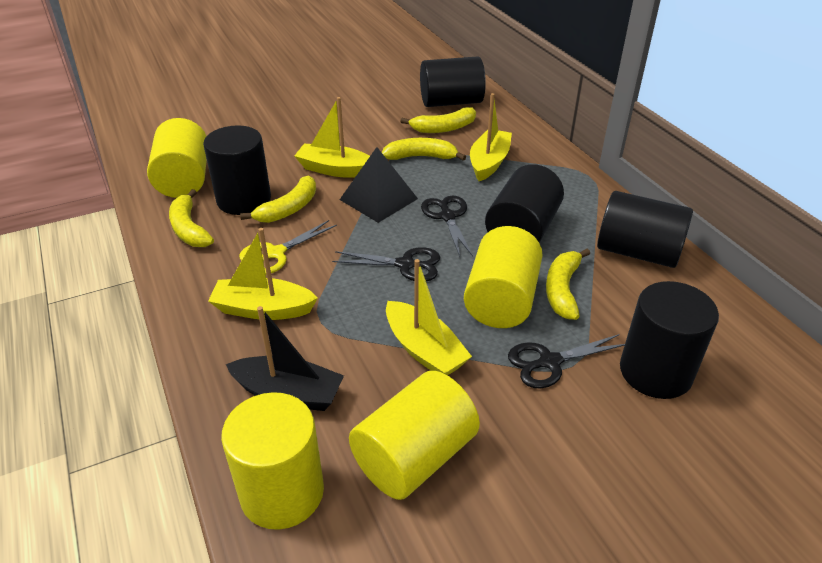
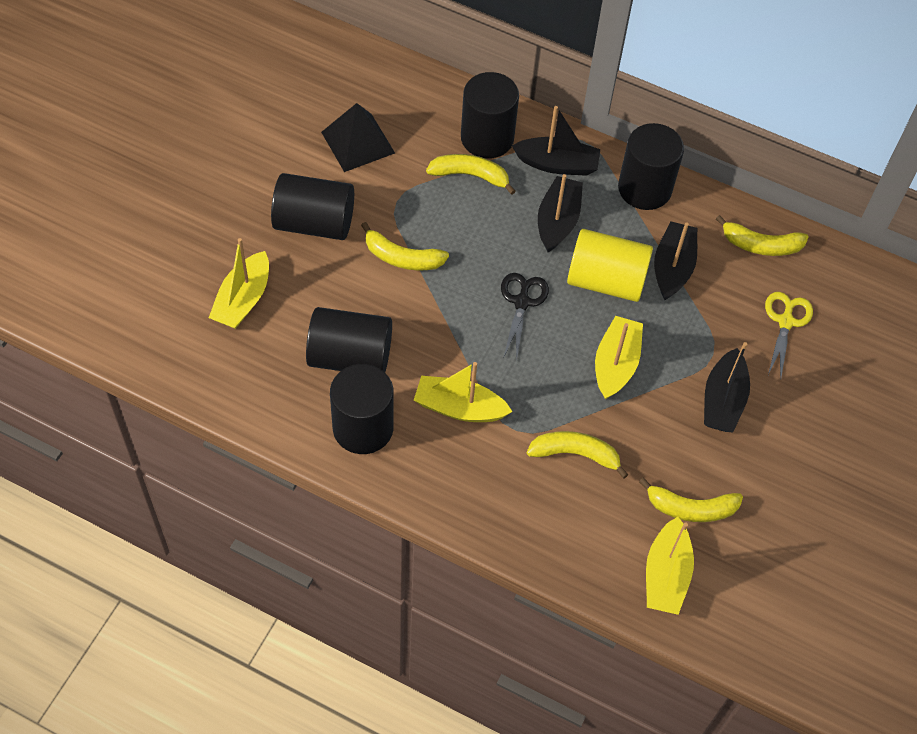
black boat: [226,306,344,411] = 1 -> [512,106,600,176] [538,174,583,252] [654,221,697,300] [704,342,750,432] = 4
black scissors: [332,247,440,281] [421,195,473,257] [508,334,625,388] = 3 -> [501,273,549,361] = 1
yellow cylinder: [147,118,207,198] [221,392,324,530] [349,371,480,500] [464,226,543,328] = 4 -> [567,229,653,302] = 1

